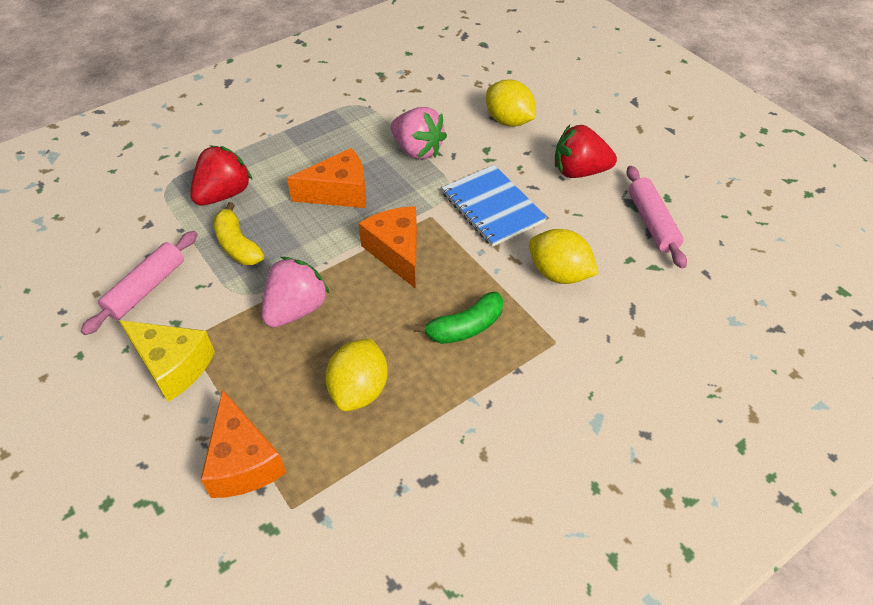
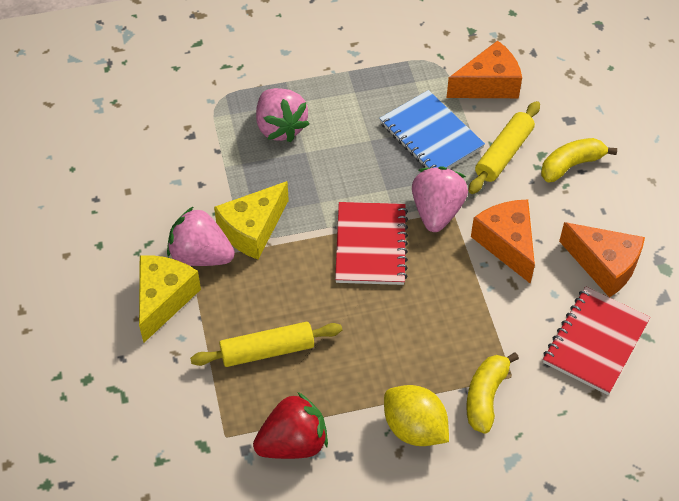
green banana: [414,292,503,344] = 1 -> none = 0
pink rolling pin: [81,231,198,335] [626,166,687,269] = 2 -> none = 0
pink strawberry: [262,257,330,328] [391,107,447,159] = 2 -> [167,206,235,266] [256,88,309,142] [412,166,468,232] = 3
red notebook: none = 0 -> [335,202,408,285] [543,287,650,395] = 2
red strawberry: [190,145,252,206] [555,125,617,178] = 2 -> [253,392,328,459] = 1
yellow banana: [213,202,264,265] = 1 -> [466,352,519,434] [541,138,617,183] = 2
yellow cheese: [119,320,215,402] = 1 -> [139,255,201,343] [214,181,289,260] = 2
yellow lemon: [326,338,388,411] [486,80,536,127] [529,229,599,284] = 3 -> [384,385,449,446] = 1
yellow rolling pin: none = 0 -> [190,322,342,367] [469,101,540,194] = 2

